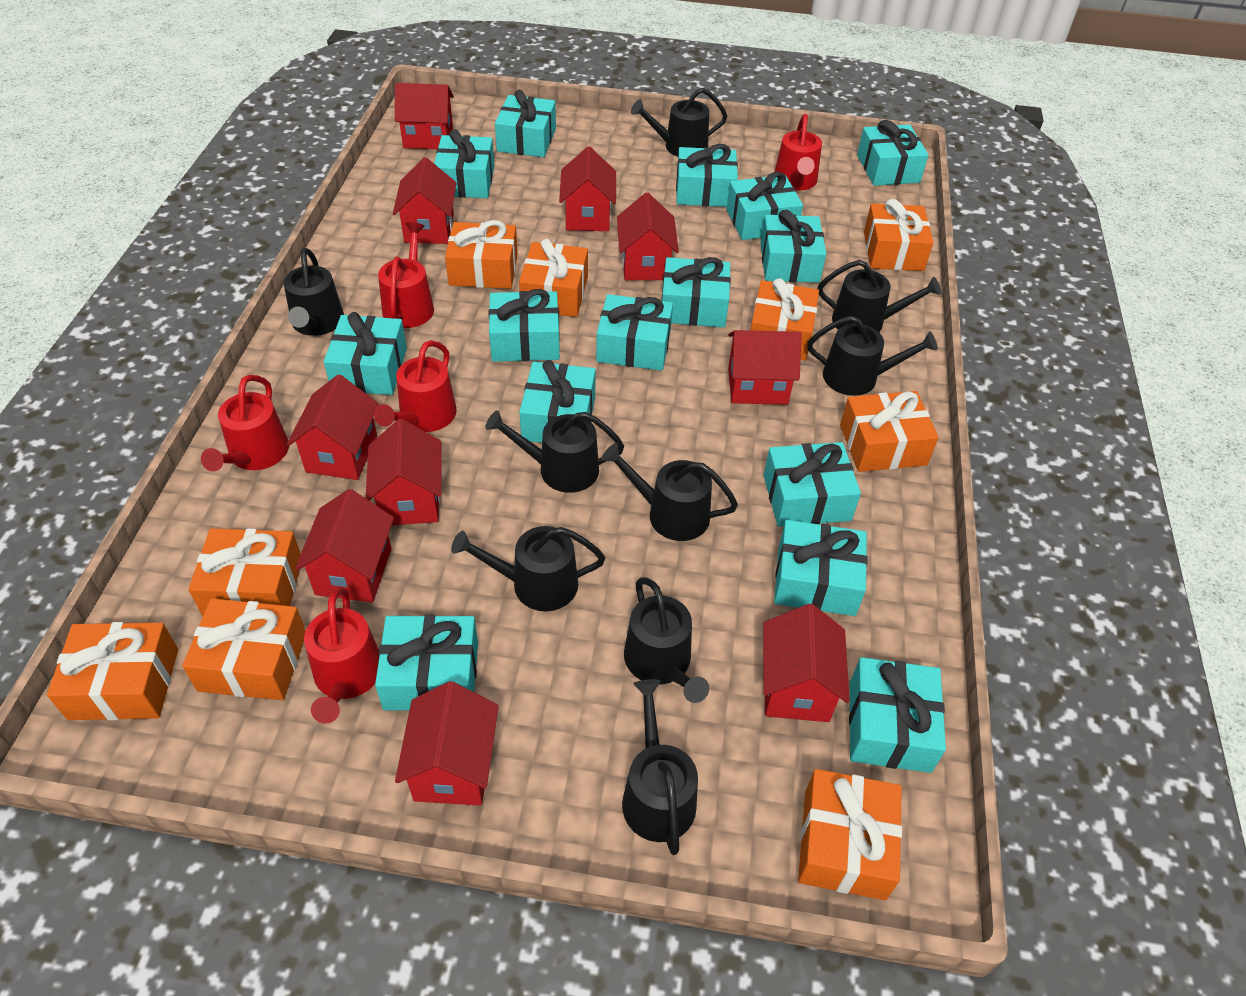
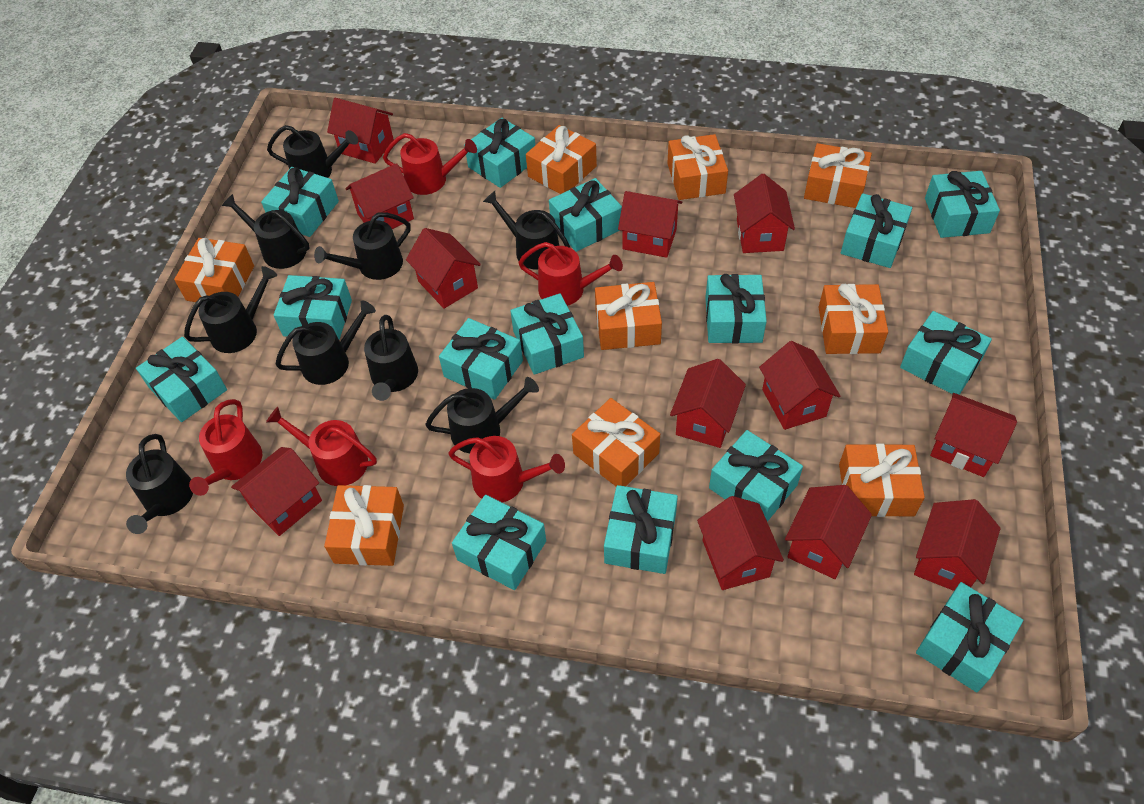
red house: [287,374,379,480] [295,489,394,602] [365,419,442,525] [393,157,457,244] [395,83,454,149] [395,681,499,806] [559,147,616,231] [617,193,679,280] [728,330,802,405] [763,604,850,722] = 10 -> [231,447,322,536] [327,98,394,164] [345,163,414,229] [406,228,481,309] [618,191,683,258] [670,359,746,448] [697,496,784,590] [734,174,795,253] [759,341,841,430] [785,485,872,579] [914,499,1001,591] [930,393,1017,477] = 12

